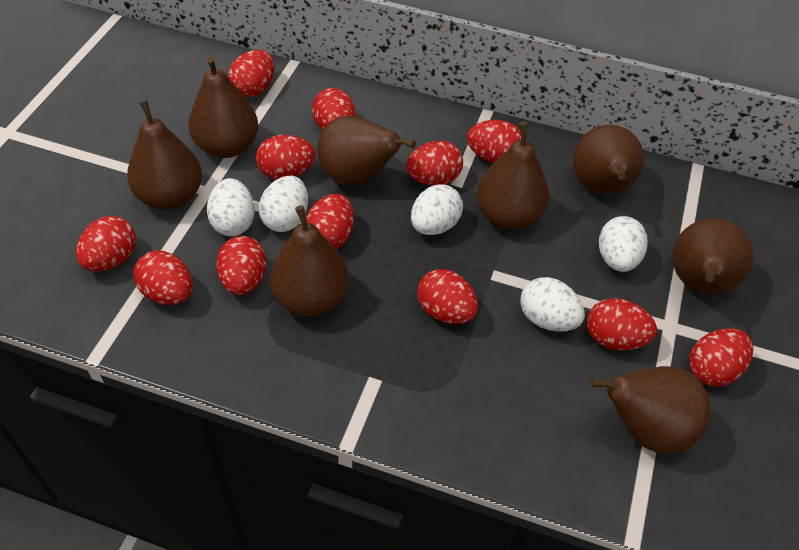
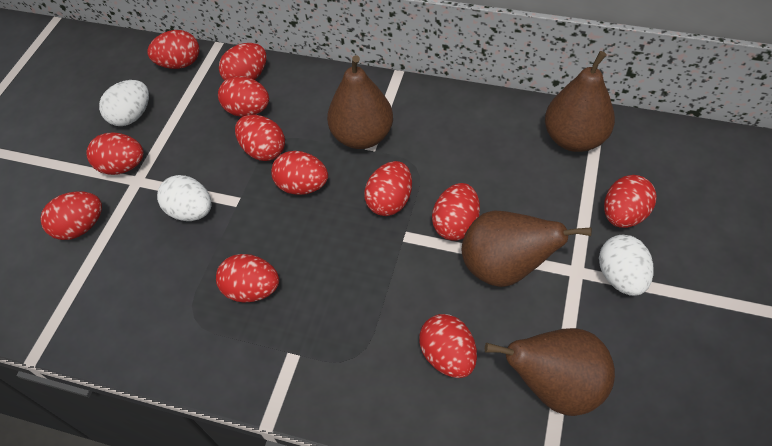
brown pear: [127,100,202,210] [188,56,258,158] [270,205,349,316] [317,116,416,186] [476,122,549,230] [573,125,644,195] [589,366,710,454] [672,218,754,294] = 8 -> [327,55,393,149] [462,210,592,287] [485,328,615,416] [545,51,615,152] = 4
white egg: [207,178,255,236] [258,176,308,232] [411,184,463,235] [520,277,585,332] [599,216,648,272] = 5 -> [99,80,149,126] [157,175,212,221] [599,235,654,296] = 3

